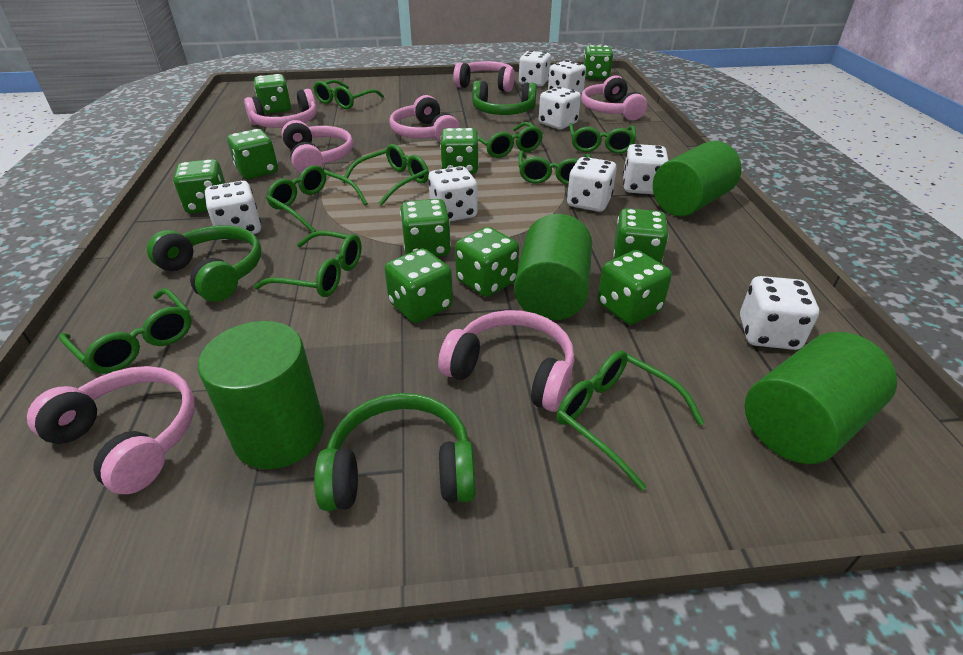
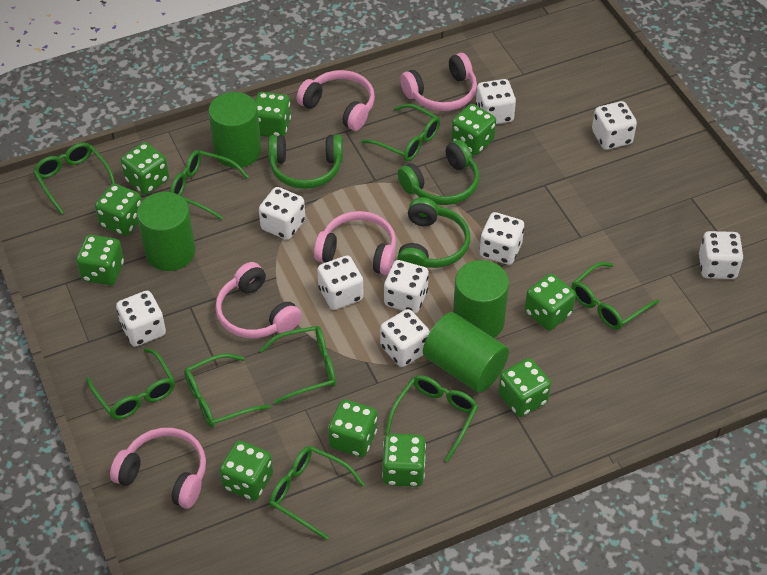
pink headphones: [27,366,195,494] [244,89,317,128] [281,120,353,173] [389,95,460,143] [438,310,575,412] [453,61,515,92] [581,75,647,121] = 7 -> [110,428,206,509] [215,262,302,338] [297,70,375,131] [314,211,396,275] [400,53,477,111] = 5
white dice: [205,181,261,240] [428,166,478,222] [519,51,551,86] [539,87,581,129] [548,60,586,94] [567,157,617,212] [623,144,669,194] [740,276,819,350] = 8 -> [116,291,166,347] [259,187,305,240] [317,255,364,310] [380,309,430,367] [384,260,429,314] [476,79,516,124] [480,212,524,265] [592,101,637,150] [699,231,744,279] = 9

